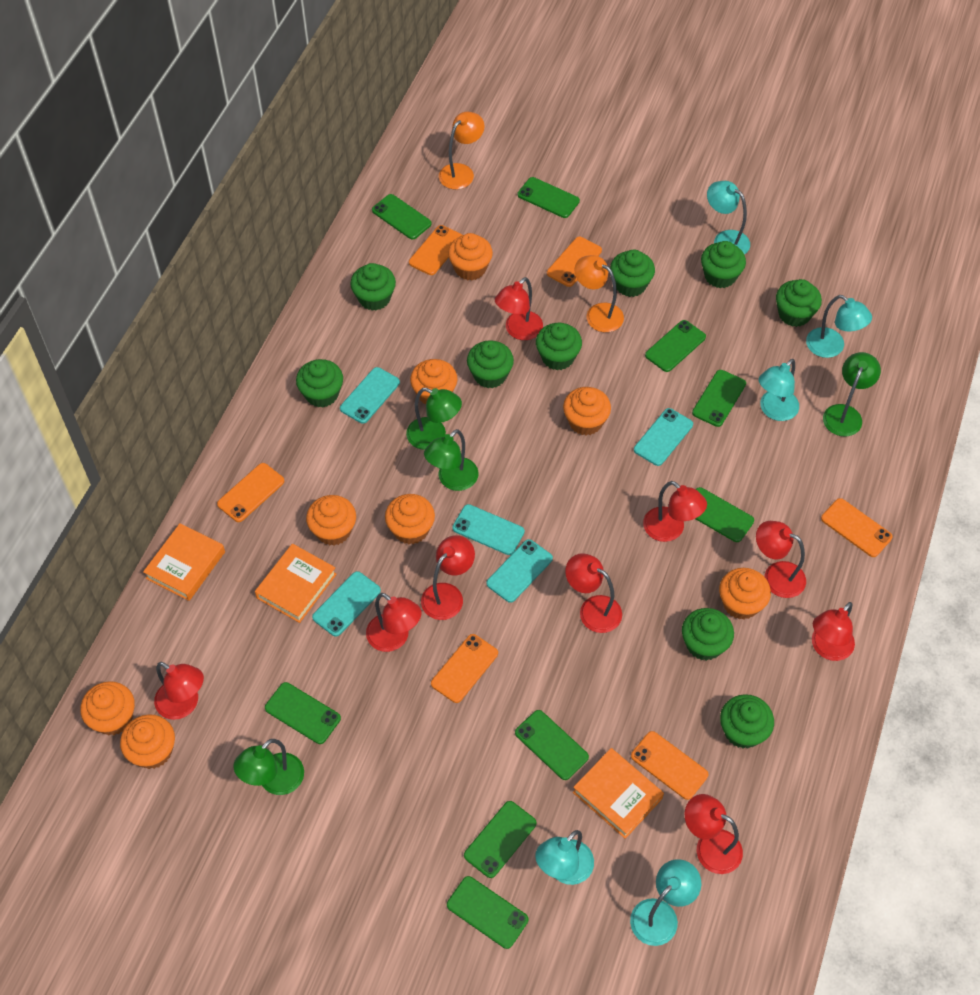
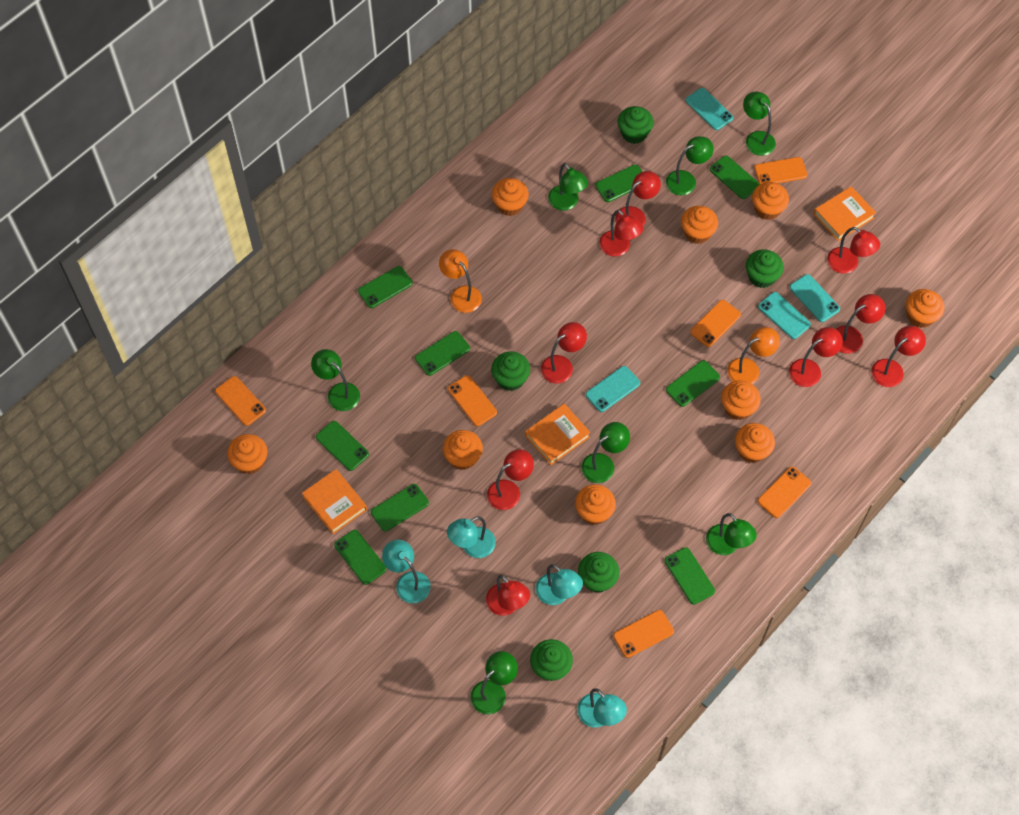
green cupcake: [296,359,343,408] [350,263,396,311] [467,340,514,388] [536,323,582,370] [610,250,655,297] [682,608,734,661] [701,241,746,288] [720,694,774,749] [776,279,822,327] = 9 -> [491,352,530,391] [530,639,573,681] [578,552,619,593] [618,106,654,144] [746,249,784,288] = 5
green lamp: [234,739,304,795] [406,388,462,450] [424,429,478,491] [823,352,881,436] = 4 -> [311,349,360,411] [470,651,518,714] [548,163,588,211] [581,422,630,483] [666,136,714,196] [706,513,757,555] [743,91,776,156] = 7
orange cupcake: [81,681,135,735] [120,714,175,769] [306,495,356,546] [385,494,435,544] [410,359,457,404] [448,233,493,280] [563,387,611,435] [719,568,771,620] = 8 -> [227,434,267,474] [443,430,483,470] [492,178,529,216] [575,484,616,525] [681,206,718,244] [721,380,761,420] [735,423,775,463] [752,182,789,220] [906,289,944,328] = 9
turquoise lamp: [535,830,594,885] [630,859,701,946] [707,181,750,255] [759,359,799,421] [806,295,872,358] = 5 -> [382,540,431,603] [447,516,496,558] [536,564,583,605] [577,688,627,727] = 4
turquoise phone: [312,571,381,637] [340,367,400,424] [452,504,525,555] [486,539,553,603] [634,408,693,466] = 5 -> [586,366,640,412] [685,88,734,130] [758,292,811,339] [790,274,840,322] = 4

